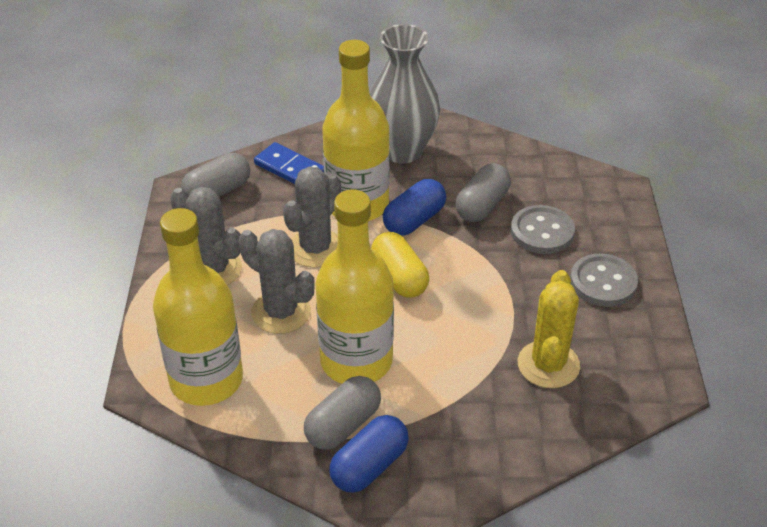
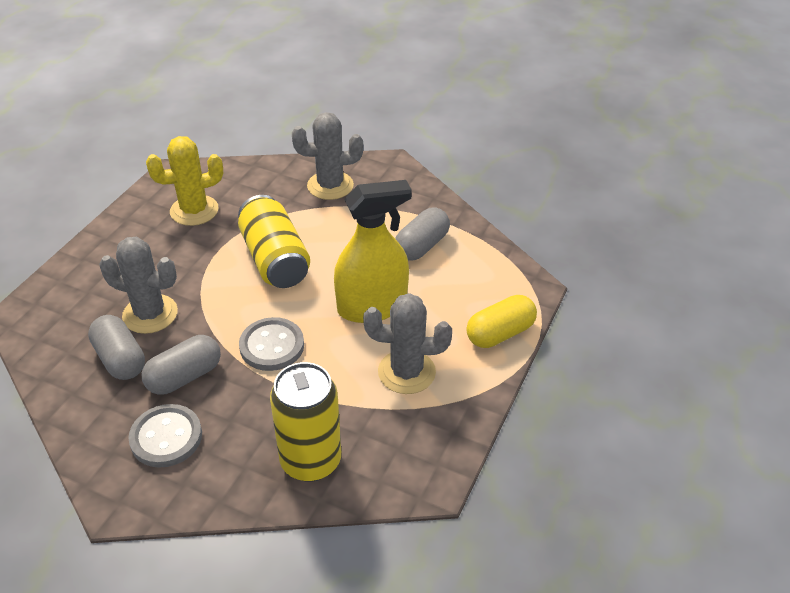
blue capsule: [329,415,409,493] [383,179,446,236] = 2 -> none = 0
blue domino: [254,142,324,184] = 1 -> none = 0
grey vase: [370,24,440,163] = 1 -> none = 0
yellow bottle: [153,208,243,406] [316,190,394,383] [322,40,390,221] = 3 -> none = 0
yellow can: none = 0 -> [238,195,310,288] [270,362,341,482] = 2
yellow spray bottle: none = 0 -> [334,180,412,323] = 1

